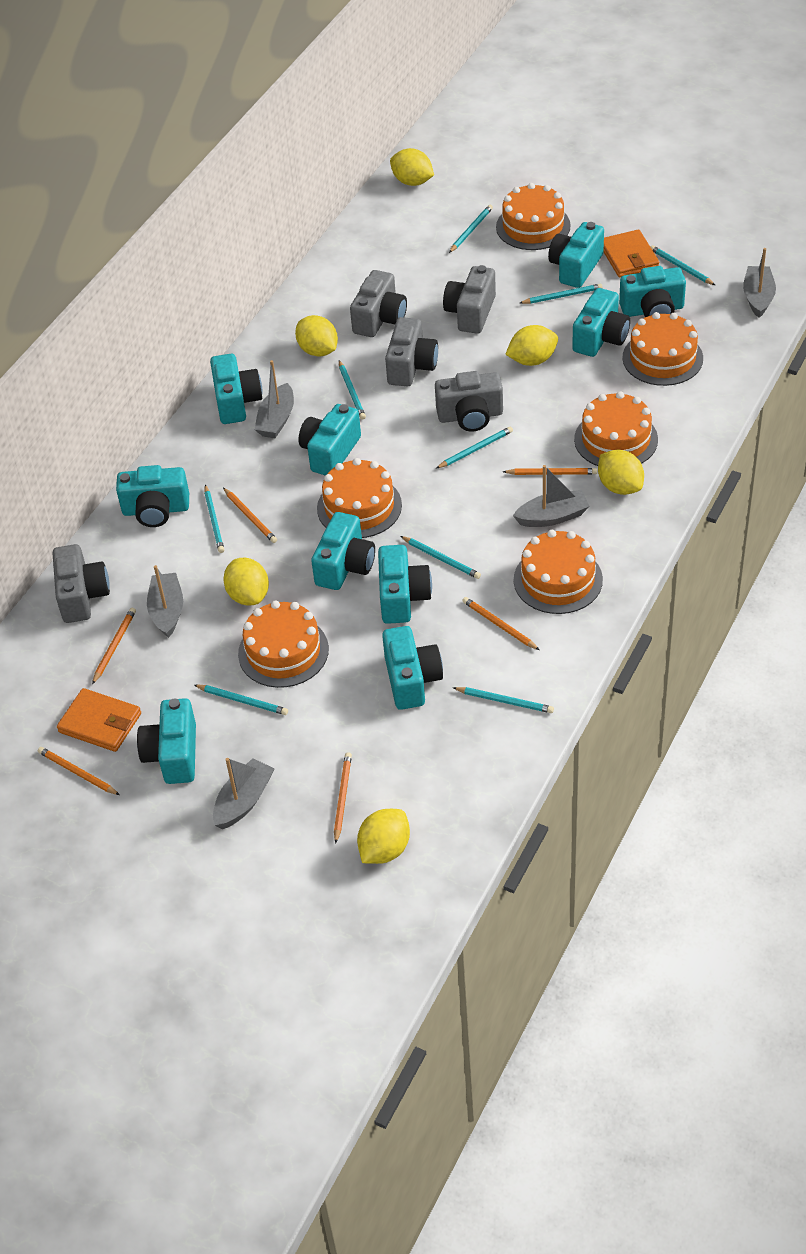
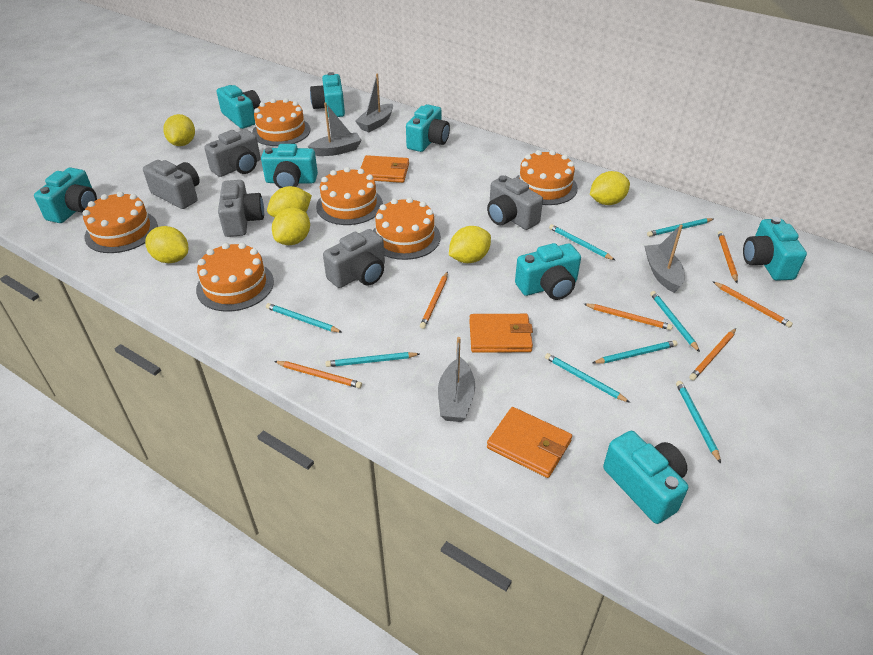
grey boat: [147,565,183,638] [213,758,274,829] [254,360,294,438] [513,465,590,527] [743,248,776,318] = 5 -> [308,102,361,156] [355,74,393,132] [438,337,475,422] [644,224,685,293] = 4
orange wallet: [57,688,141,752] [604,230,659,278] = 2 -> [360,155,409,183] [469,314,533,353] [487,407,572,478] = 3
turquoise camera: [116,465,189,527] [137,698,196,784] [210,354,262,424] [298,404,361,475] [311,512,375,590] [378,545,432,624] [382,626,443,710] [548,222,604,288] [572,288,630,357] [619,266,686,317] = 10 -> [34,167,97,223] [216,85,261,129] [261,144,318,188] [310,72,345,117] [406,104,450,152] [515,243,581,300] [603,431,688,524] [743,217,807,281] = 8
turquoise pencil: [194,685,288,715] [204,485,224,553] [339,360,366,420] [400,536,481,579] [436,426,513,469] [449,205,493,253] [453,687,554,713] [520,284,603,304] [651,245,715,285] = 9 -> [266,303,342,333] [325,352,420,367] [545,353,630,403] [549,224,615,260] [593,340,678,364] [647,218,714,237] [650,291,700,352] [676,381,721,463] = 8

